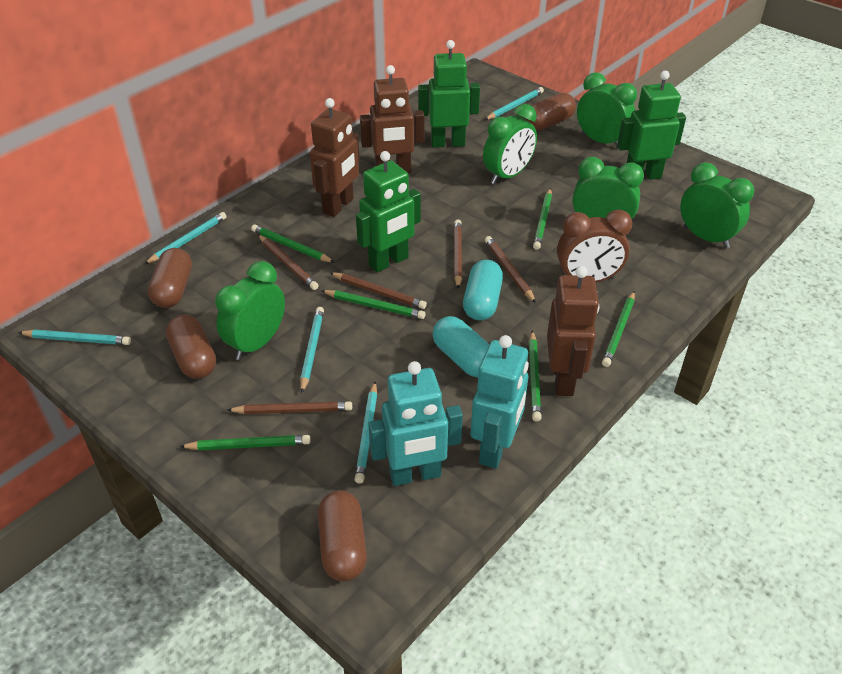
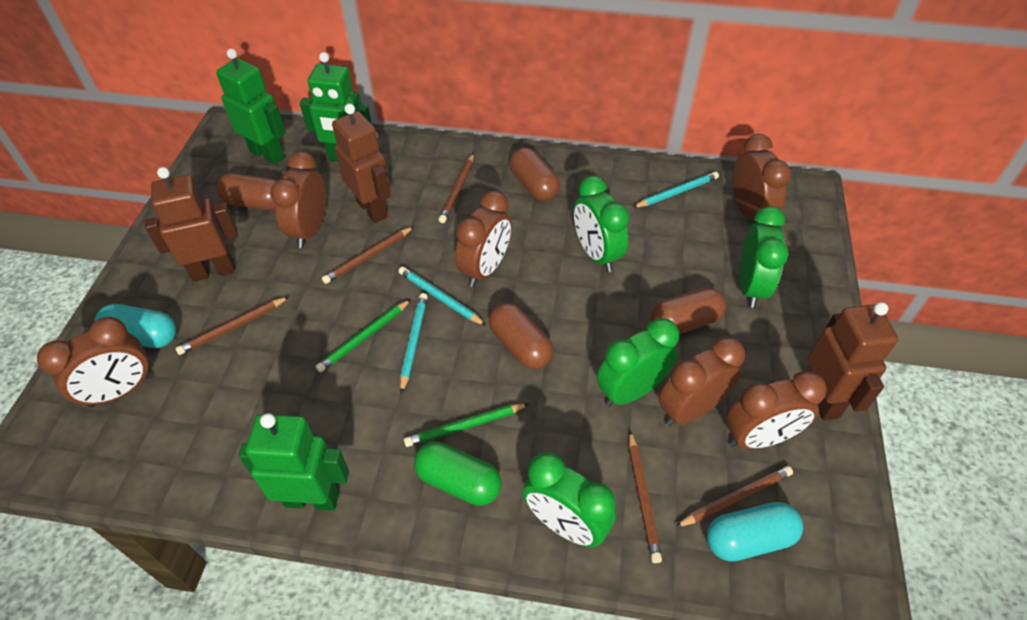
brown clock: [557,210,632,283] = 1 -> [37,317,152,408] [271,151,326,248] [455,191,511,287] [659,336,745,426] [726,371,827,449] [733,134,791,223] = 6
green capsule: none = 0 -> [414,442,501,506] = 1
green clock: [215,261,285,360] [483,104,537,184] [572,157,644,219] [577,72,637,149] [680,162,754,248] = 5 -> [522,452,616,547] [574,176,630,272] [597,318,679,407] [739,206,789,308] = 4
green pencil: [179,435,310,450] [251,224,335,263] [321,290,425,319] [529,330,542,422] [533,188,552,250] [602,291,635,367] = 6 -> [316,299,411,372] [404,404,529,447] = 2
turquoise pencil: [18,330,131,345] [144,212,227,265] [300,307,324,393] [354,382,377,484] [485,87,544,120] = 5 -> [398,267,486,326] [400,293,428,393] [632,171,719,208] = 3
turquoise robot: [368,361,463,486] [471,335,529,469] = 2 -> none = 0

